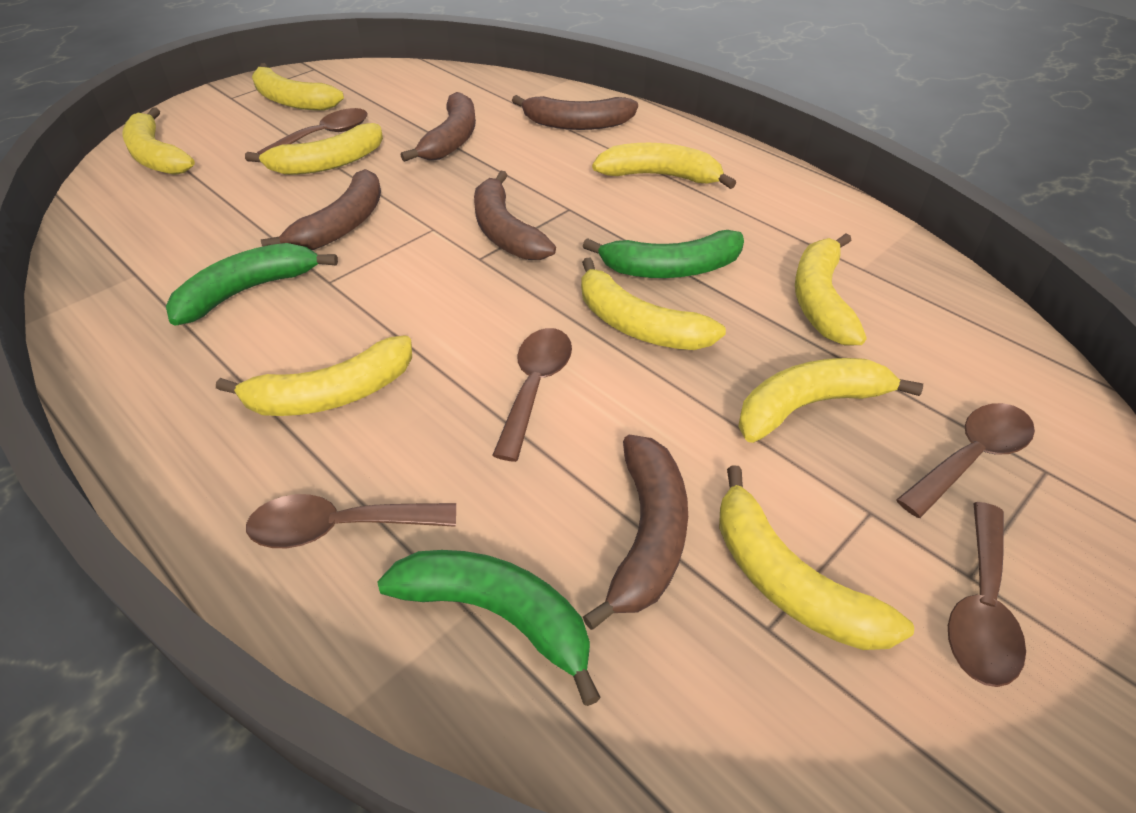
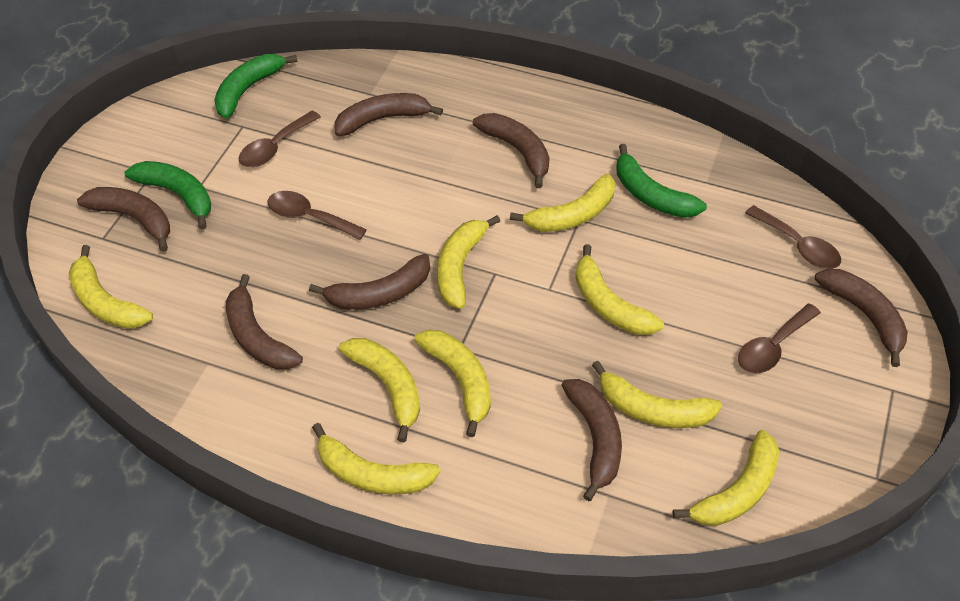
brown banana: [261,169,381,250] [401,92,476,162] [474,171,556,260] [512,95,638,130] [583,435,688,630] = 5 -> [77,187,170,252] [226,274,303,369] [309,254,430,310] [334,93,443,136] [473,113,550,188] [561,379,622,501] [815,269,908,367] = 7
brown spoon: [246,494,456,548] [257,108,367,154] [492,328,572,462] [896,403,1035,518] [948,502,1026,687] = 5 -> [238,111,321,167] [267,191,367,240] [738,303,821,374] [746,205,841,269] = 4

